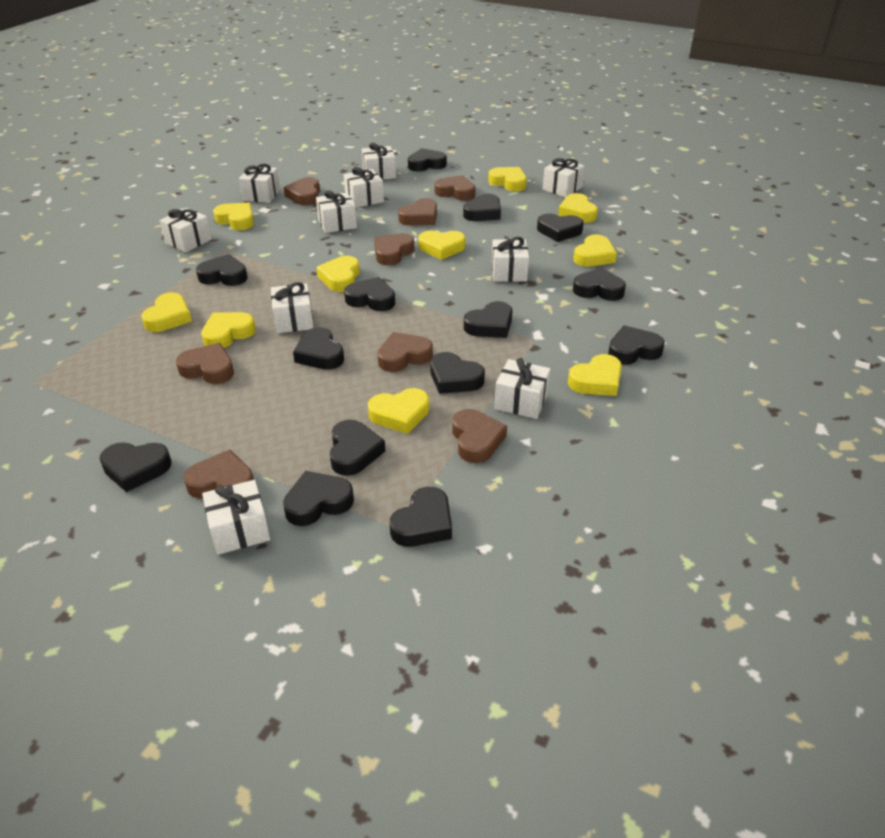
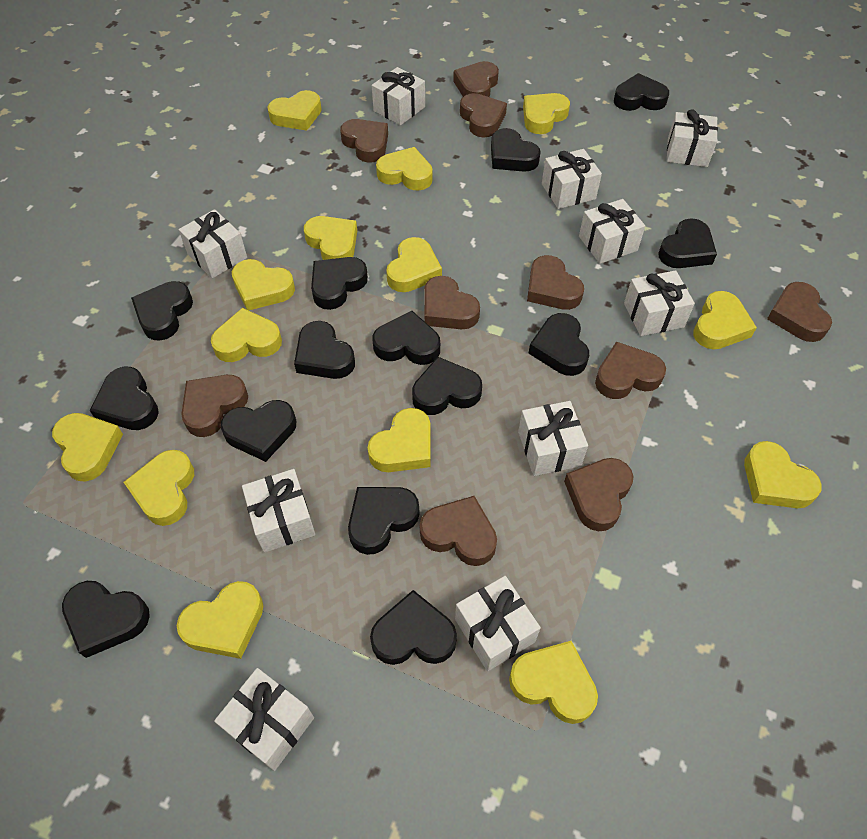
brown heart: [176,343,234,384] [183,449,254,498] [284,177,320,206] [374,233,414,265] [377,332,433,372] [398,198,437,226] [435,175,476,201] [452,409,507,463] = 8 -> [181,375,248,437] [340,119,388,163] [420,496,497,566] [424,276,480,329] [453,61,499,97] [460,93,507,137] [527,255,584,310] [564,458,633,531] [595,342,666,399] [767,282,832,342] = 10
yellow heart: [141,292,192,332] [201,312,256,348] [213,203,254,230] [316,256,360,292] [368,388,429,434] [418,230,466,260] [488,167,527,191] [558,193,598,223] [568,354,622,396] [573,235,617,267] = 10 -> [52,413,123,482] [124,450,194,526] [177,581,263,659] [211,308,282,362] [232,259,295,310] [267,90,322,131] [304,216,357,260] [368,408,430,472] [376,147,433,191] [386,237,442,292] [509,641,598,724] [523,93,570,134] [693,291,757,349] [744,441,822,508] = 14

